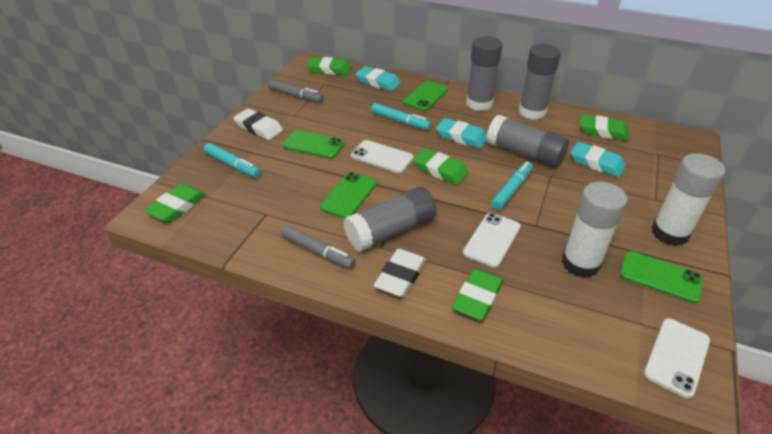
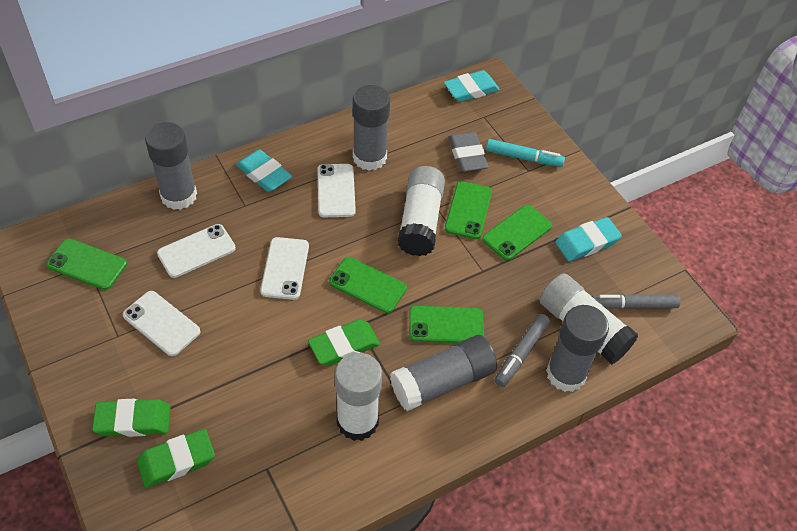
green eraser: [144,184,206,223] [307,57,351,75] [413,148,469,185] [452,269,503,321] [580,114,629,141] = 5 -> [92,399,171,437] [137,429,215,488] [308,319,380,366] = 3
green phone: [283,130,344,159] [320,172,377,219] [403,81,448,111] [620,251,703,303] = 4 -> [46,238,127,290] [329,257,407,313] [409,306,484,343] [445,181,492,239] [482,205,552,260] = 5
grey eraser: none = 0 -> [449,132,489,172] = 1
turquoise marker: [203,143,260,177] [371,103,431,130] [491,161,533,210] = 3 -> [486,139,565,167] = 1
white eraser: [233,108,283,140] [374,249,426,297] = 2 -> none = 0
white glue stick: [562,181,628,278] [651,153,725,246] = 2 -> [335,353,382,441] [398,166,445,256] [540,274,638,365] = 3
white phone: [351,140,414,173] [463,213,521,268] [644,318,710,398] = 3 -> [123,291,201,356] [157,224,236,278] [260,237,309,300] [317,164,356,217] = 4

